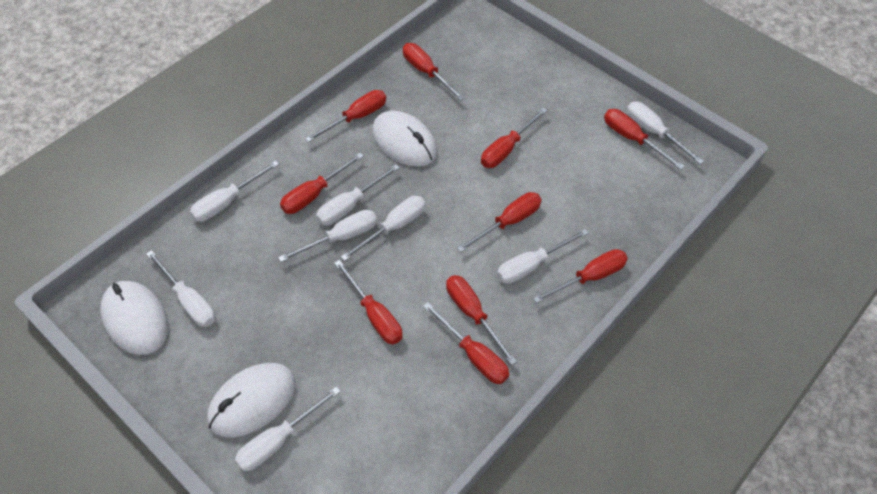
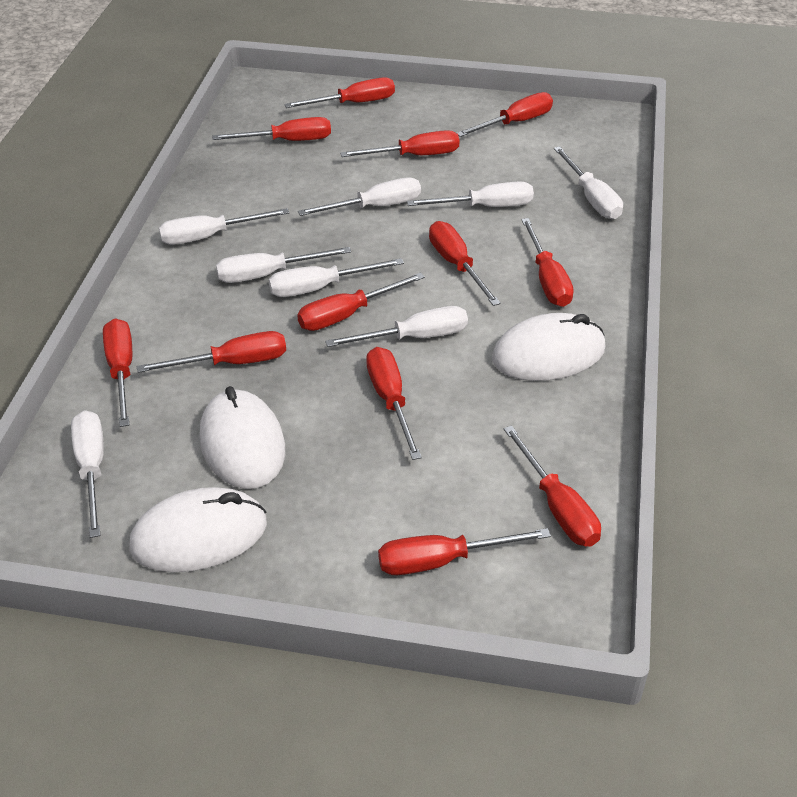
red screwdriver: [280,153,364,214] [305,90,386,142] [334,260,402,344] [403,43,464,101] [423,302,509,384] [446,275,517,365] [457,192,542,252] [481,108,547,168] [533,249,628,303] [604,109,685,170] = 10 -> [103,318,132,427] [137,331,286,373] [212,117,331,141] [284,77,395,108] [297,272,425,331] [340,130,459,157] [366,347,422,460] [378,528,551,575] [429,221,501,306] [457,92,553,137] [504,425,601,547] [521,218,574,307] = 12

